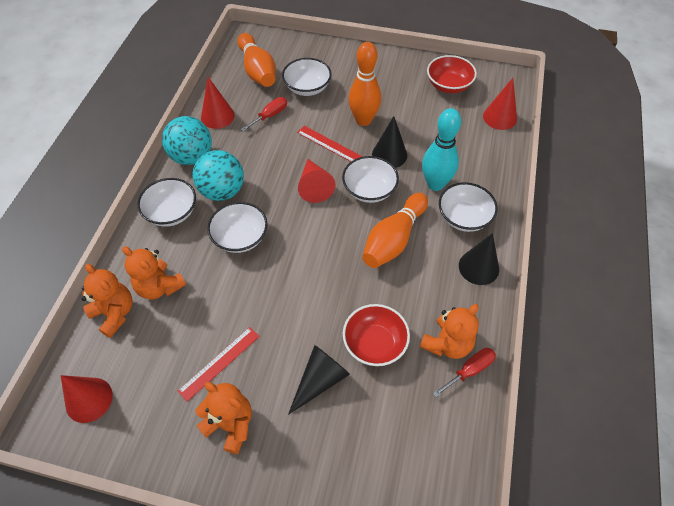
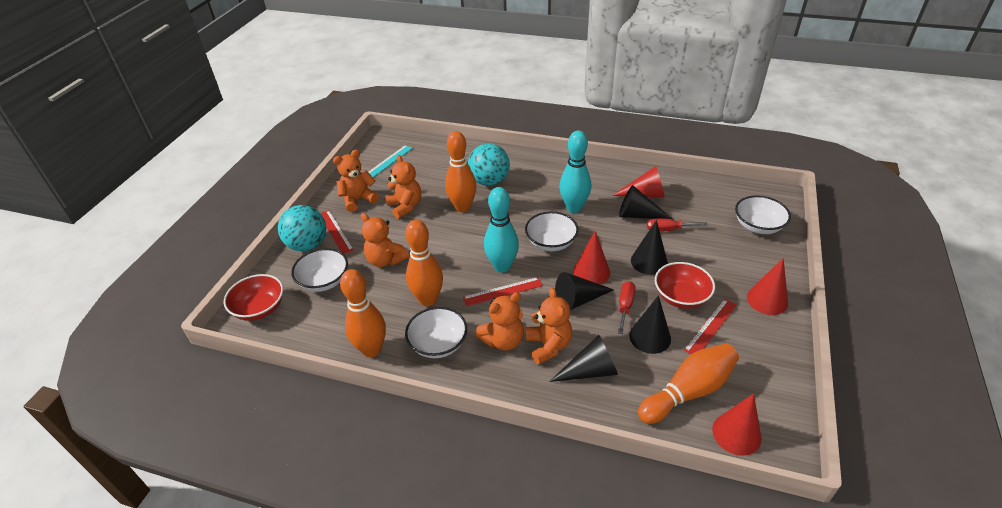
black cone: [288,345,350,415] [372,116,407,168] [459,233,499,285] = 3 -> [549,335,618,382] [555,272,614,310] [619,185,674,220] [629,295,671,354] [631,220,668,275] = 5
orange bowling pin: [237,33,276,87] [348,42,381,126] [362,193,428,268] = 3 -> [340,269,386,357] [405,220,443,306] [445,131,477,212] [638,343,739,424] = 4
orange teddy bear: [82,264,133,338] [122,246,186,300] [196,382,252,454] [420,304,479,359] = 4 -> [333,150,379,212] [361,213,409,267] [385,155,421,219] [476,292,524,351] [526,288,572,365] = 5
red ruler: [177,327,260,402] [297,126,363,162] = 2 -> [321,210,354,254] [463,277,543,306] [684,299,737,354] = 3
turquoise bowling pin: [422,108,461,191] = 1 -> [484,187,519,273] [559,131,591,213] = 2
turquoise ruler: none = 0 -> [368,145,413,177] = 1
white bowl: [137,178,196,226] [207,202,268,253] [282,58,331,96] [342,156,399,203] [439,182,498,232] = 5 -> [291,248,348,292] [405,307,467,358] [525,211,578,251] [735,195,791,234] = 4

